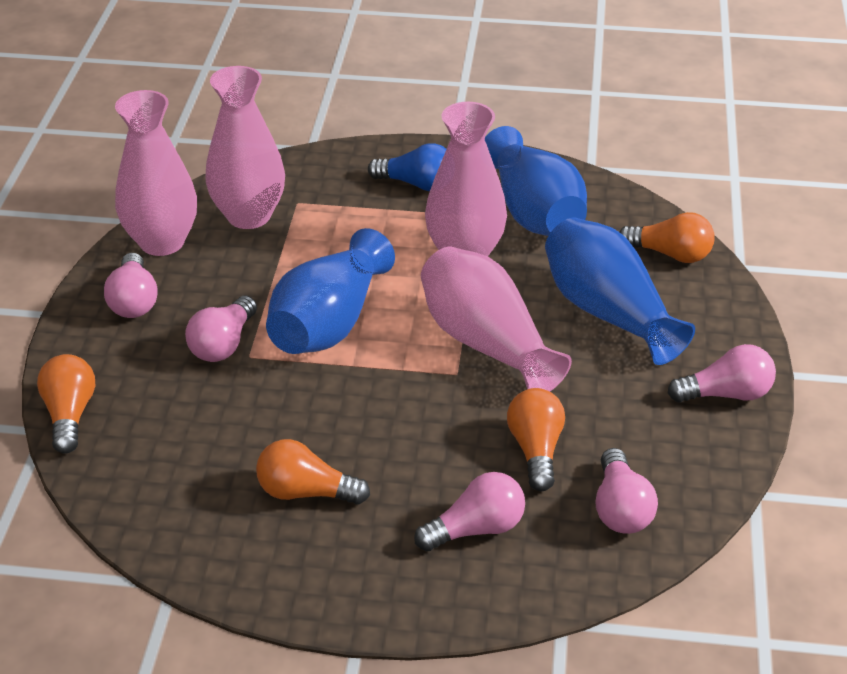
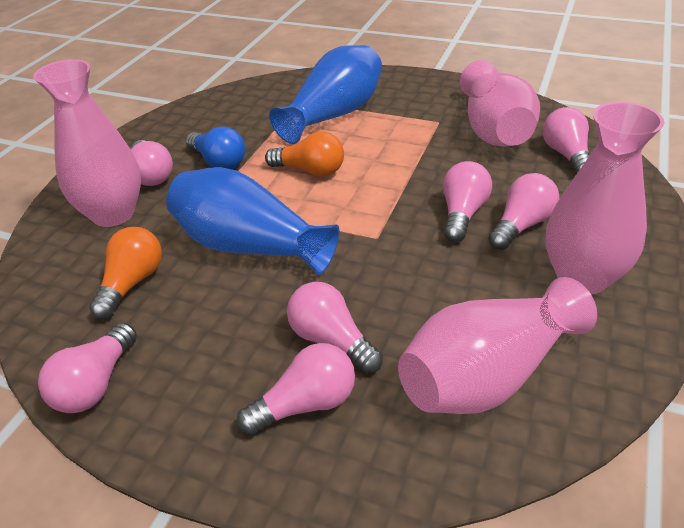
blue vase: [266,228,395,354] [485,126,587,236] [545,218,695,365] = 3 -> [166,167,339,275] [269,45,382,144] = 2
orange light bulb: [37,354,95,454] [256,439,370,505] [507,388,565,491] [619,212,715,263] = 4 -> [89,227,162,319] [265,131,344,177] = 2
pink light bulb: [104,253,158,318] [185,296,257,362] [414,472,525,551] [595,448,658,534] [668,344,776,403] = 5 -> [38,323,137,413] [131,140,173,186] [237,343,355,435] [287,282,383,374] [443,161,492,242] [488,173,559,250] [543,107,590,174] = 7

